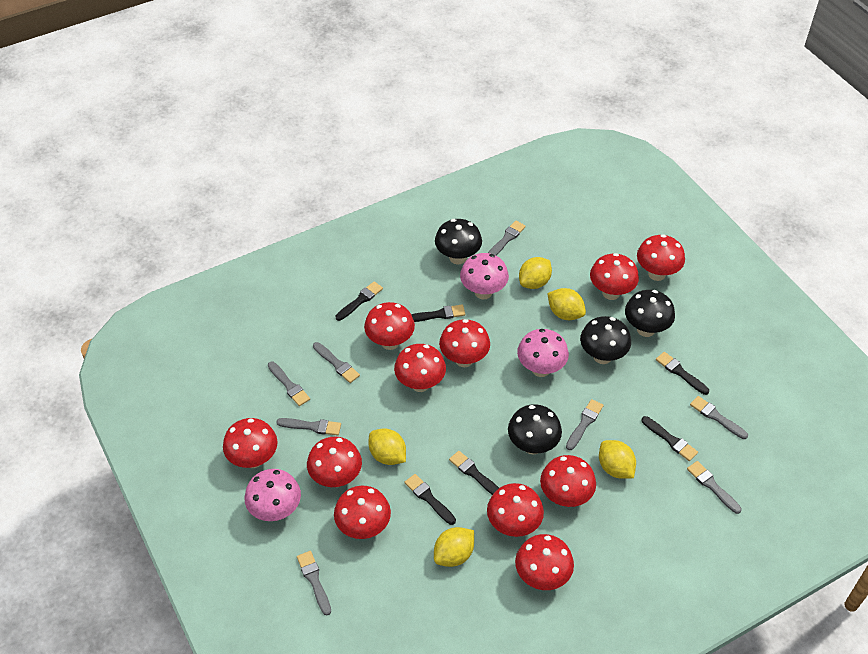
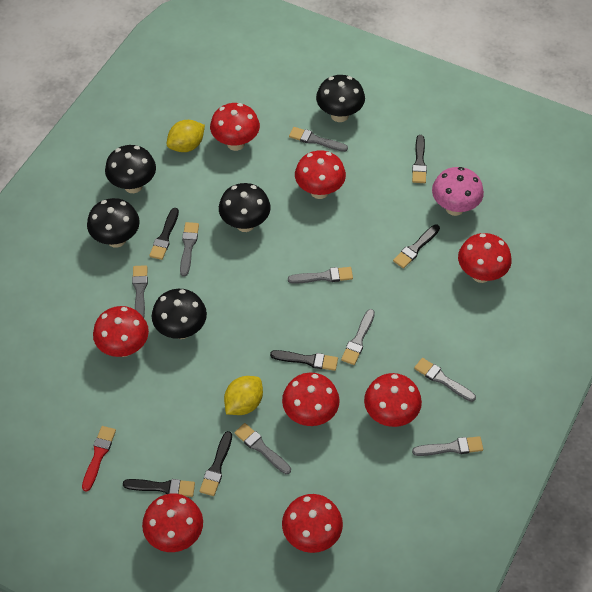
black mushroom: [435,219,482,264] [508,404,562,455] [580,316,631,364] [625,290,675,337] = 4 -> [87,198,140,248] [105,145,156,193] [152,289,207,339] [219,183,271,232] [316,75,365,122] = 5
pink mushroom: [244,469,301,521] [460,253,509,300] [517,329,569,377] = 3 -> [432,167,484,216] = 1
red brush: none = 0 -> [82,426,116,492] = 1
red mushroom: [223,418,278,468] [307,437,362,487] [334,486,391,539] [364,302,415,350] [394,344,446,392] [439,319,490,367] [487,483,544,537] [515,534,574,590] [540,455,596,507] [590,253,639,300] [637,234,685,281] = 11 -> [93,306,149,357] [142,494,203,552] [210,103,260,151] [282,373,340,426] [282,494,343,553] [295,150,346,199] [364,373,422,427] [458,233,512,283] = 8
yellow lemon: [369,428,406,465] [434,527,474,567] [519,257,552,289] [547,288,586,320] [599,440,636,478] = 5 -> [167,120,205,152] [224,376,263,415] = 2

